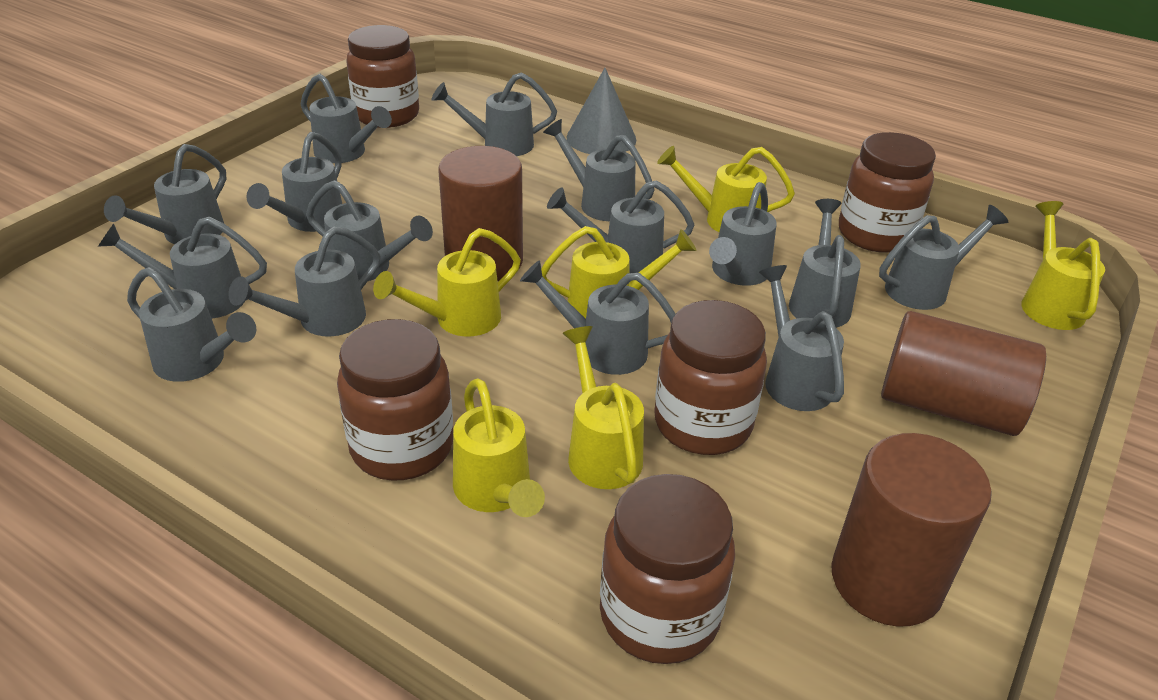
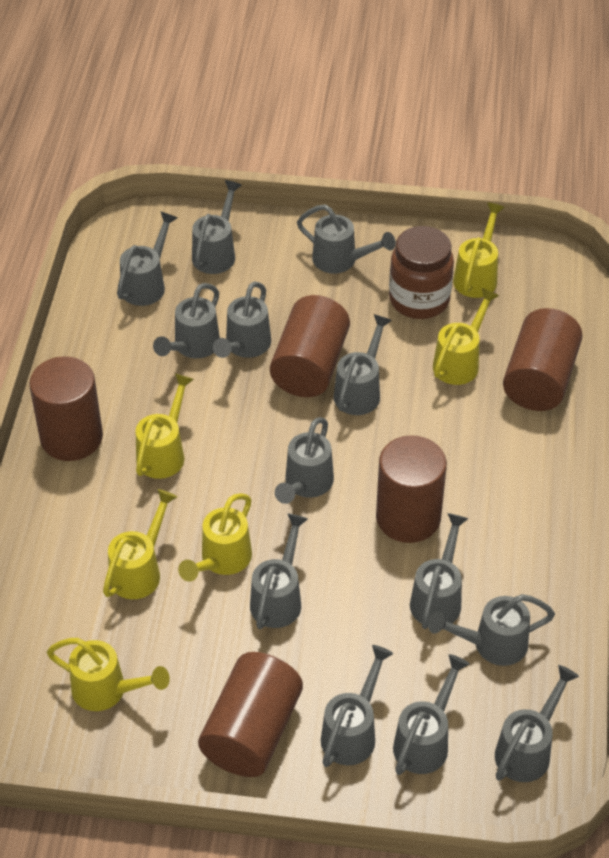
brown cylinder: [438,146,523,281] [831,433,992,627] [881,311,1046,436] = 3 -> [29,356,103,461] [198,652,303,777] [270,295,350,397] [376,435,447,543] [503,308,583,411] = 5
brown jar: [337,319,453,481] [346,25,419,128] [600,474,735,664] [654,300,767,455] [839,132,936,253] = 5 -> [389,226,454,319] = 1
grey cone: [566,68,636,154] = 1 -> none = 0
grey watering can: [98,217,267,319] [104,144,226,244] [127,267,256,382] [228,226,381,337] [246,132,342,232] [301,74,392,163] [306,180,433,281] [432,72,557,156] [520,260,675,375] [543,119,654,221] [547,180,694,273] [709,182,777,286] [759,265,844,411] [789,199,861,328] [879,205,1008,310] = 15 -> [117,211,178,306] [153,283,220,358] [192,180,242,274] [213,281,271,358] [250,514,308,629] [275,417,334,504] [297,204,396,274] [321,645,394,767] [334,314,392,415] [393,654,470,775] [410,513,468,629] [428,594,555,666] [495,665,579,782] = 13

